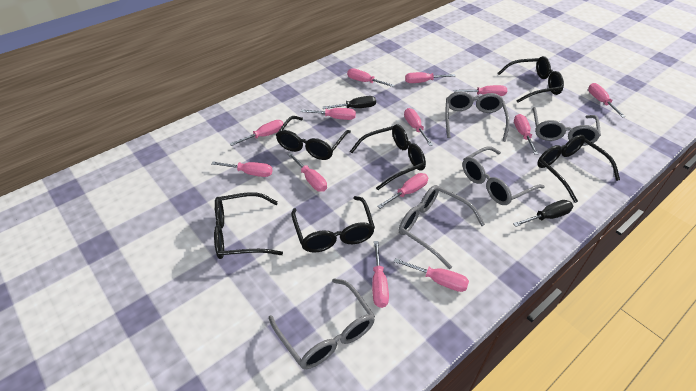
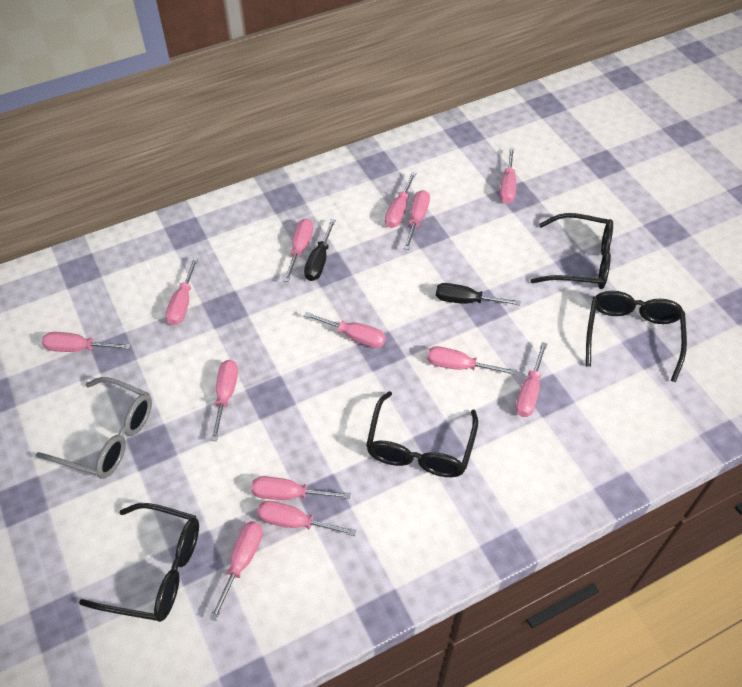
black glasses: [214,192,283,259] [276,116,351,160] [291,196,375,253] [350,124,426,190] [497,56,564,103] [537,135,620,203] = 6 -> [79,503,199,622] [366,391,478,477] [531,213,613,289] [586,291,687,382] = 4
grey glasses: [269,278,375,369] [399,185,485,269] [445,91,510,142] [462,146,545,205] [532,107,601,146] = 5 -> [36,377,152,479] = 1

